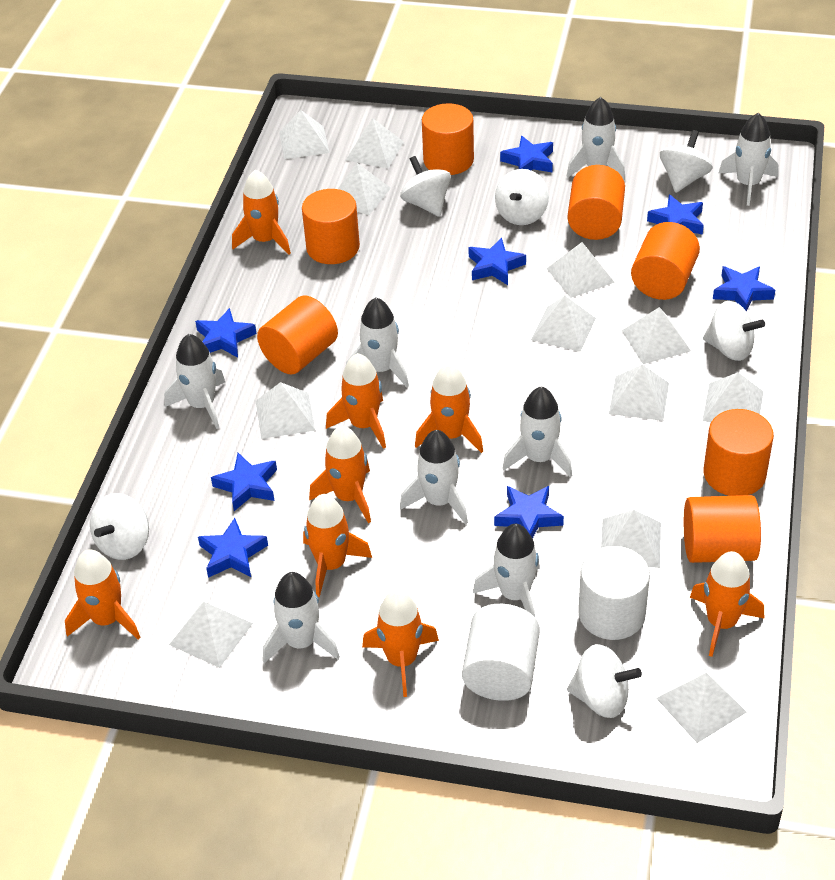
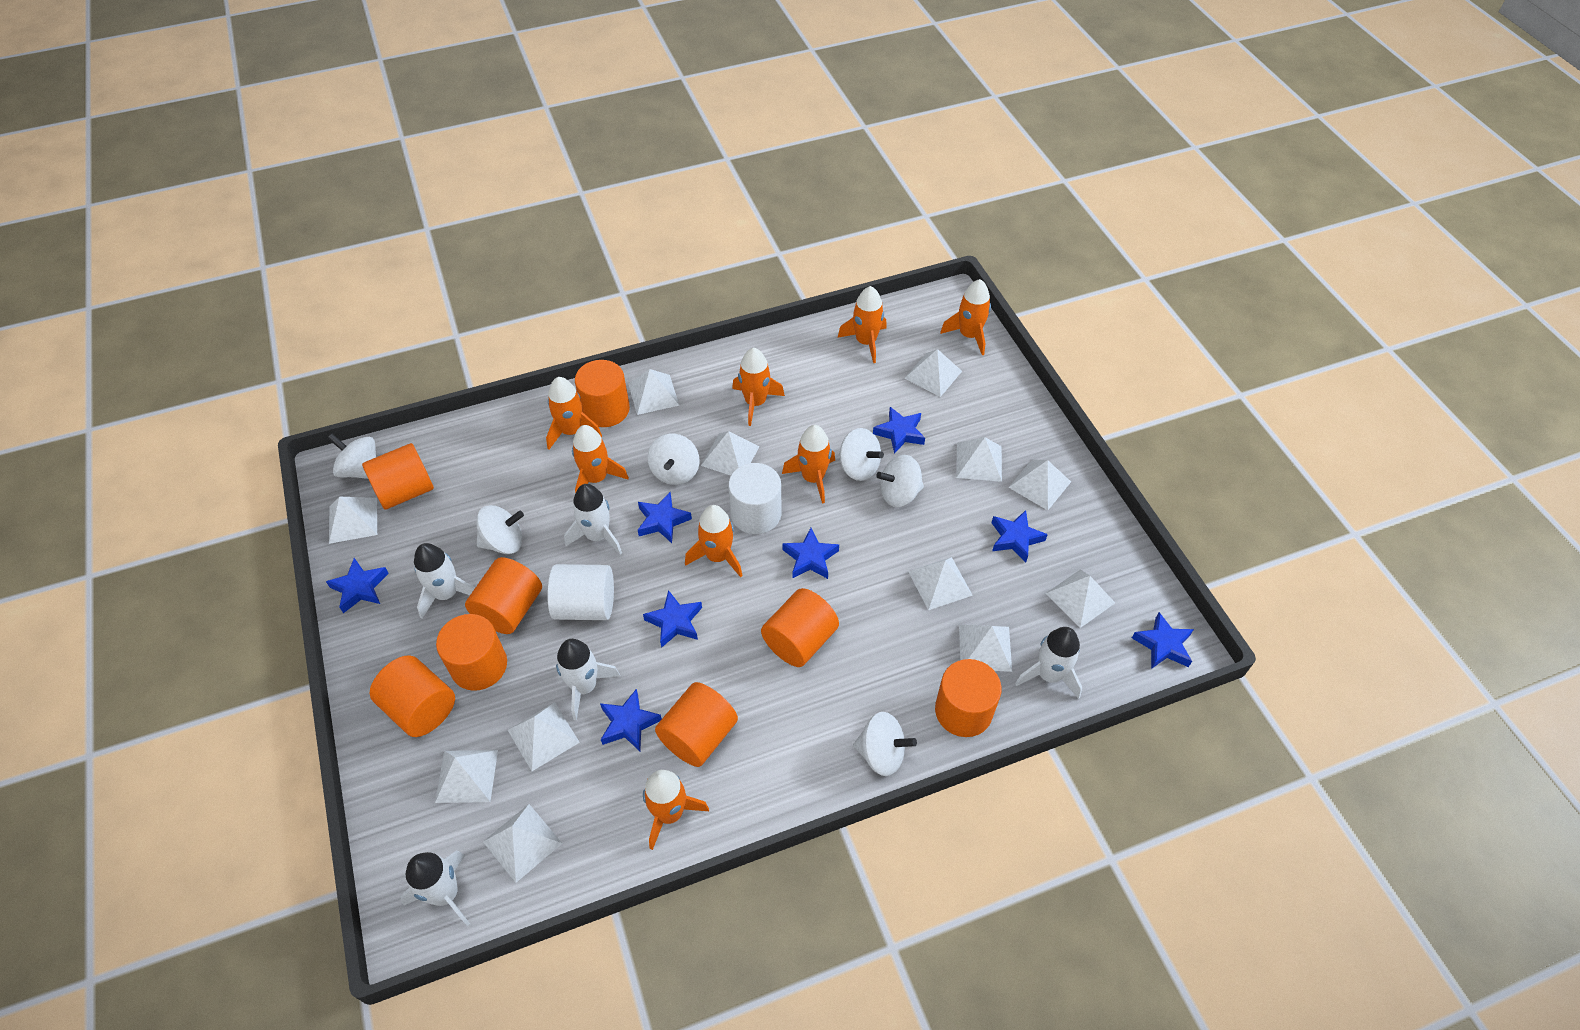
orange cylinder: [257,295,338,374] [302,189,360,264] [422,103,474,175] [568,165,625,240] [631,222,700,300] [684,495,761,563] [704,409,774,496] = 7 -> [362,443,434,510] [369,655,455,737] [436,614,507,691] [465,557,542,634] [575,360,630,427] [655,682,738,767] [761,588,839,667] [935,659,1002,737] = 8
white rocket: [164,334,225,429] [263,572,340,663] [346,297,409,387] [400,430,468,525] [473,524,540,617] [502,386,572,478] [567,97,625,180] [719,113,778,206] = 8 -> [401,851,470,926] [414,543,475,619] [556,639,620,721] [564,484,622,555] [1015,627,1082,699] = 5

